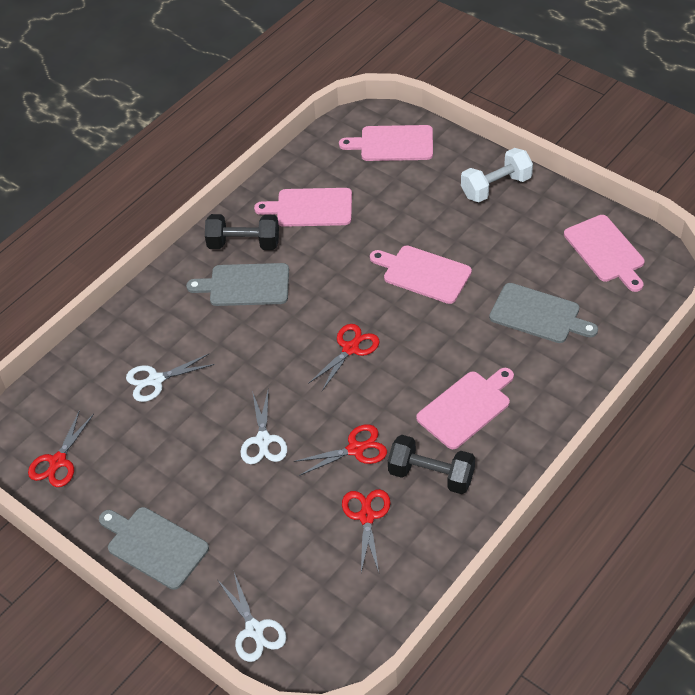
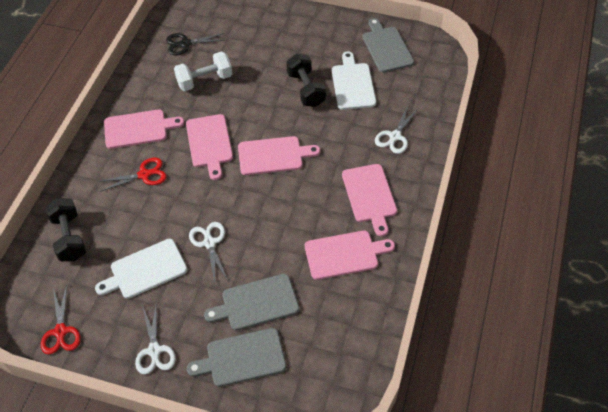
black scissors: none = 0 -> [166,33,225,55] = 1
red scissors: [28,410,94,487] [293,424,387,476] [308,324,379,391] [342,489,391,572] = 4 -> [41,285,81,354] [97,158,167,192] = 2
white cutting board: none = 0 -> [95,239,187,299] [332,51,376,110] = 2

